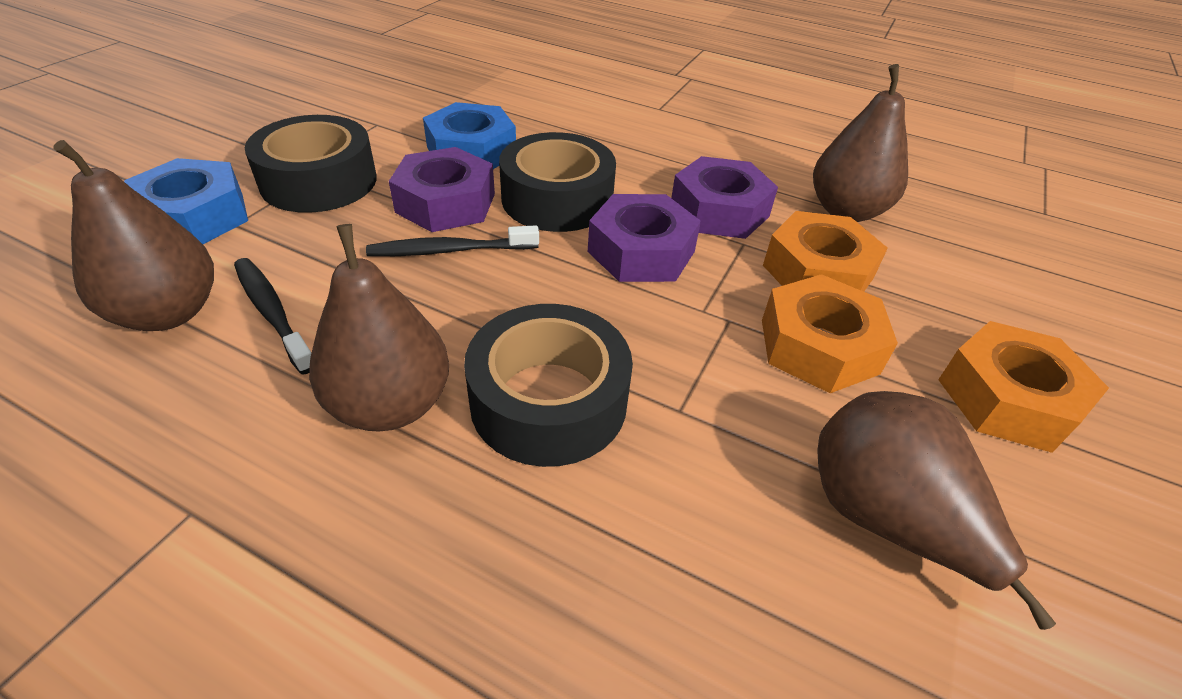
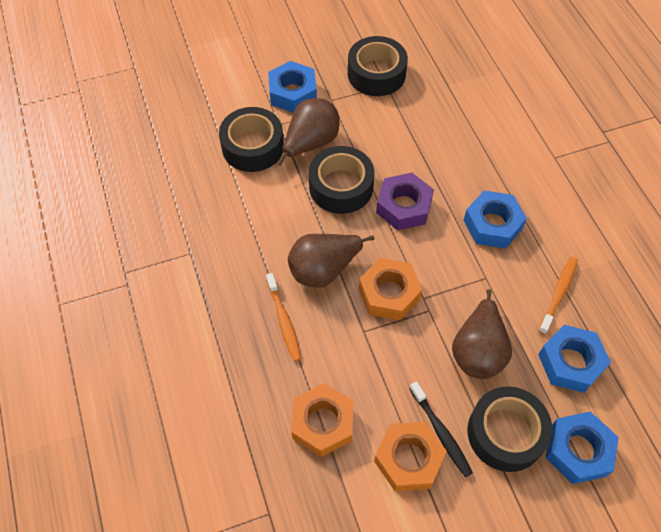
black tape: [245,115,377,213] [464,304,633,467] [499,132,616,232] = 3 -> [219,107,284,172] [309,146,374,214] [348,36,408,96] [467,386,552,472] = 4
black toothbrush: [234,258,311,375] [366,225,539,256] = 2 -> [409,381,473,477] = 1
blue nut: [124,158,248,244] [423,102,516,169] = 2 -> [268,61,317,113] [464,191,527,249] [538,325,611,393] [545,412,619,484] = 4
brown pear: [53,140,214,331] [309,224,449,431] [813,64,908,222] [817,391,1056,630] = 4 -> [277,98,340,166] [288,234,374,288] [452,289,512,379] = 3
orange toothbrush: none = 0 -> [266,273,301,362] [538,257,578,334] = 2
purple nut: [389,147,495,232] [588,194,701,282] [671,156,778,239] = 3 -> [376,173,434,231] = 1

